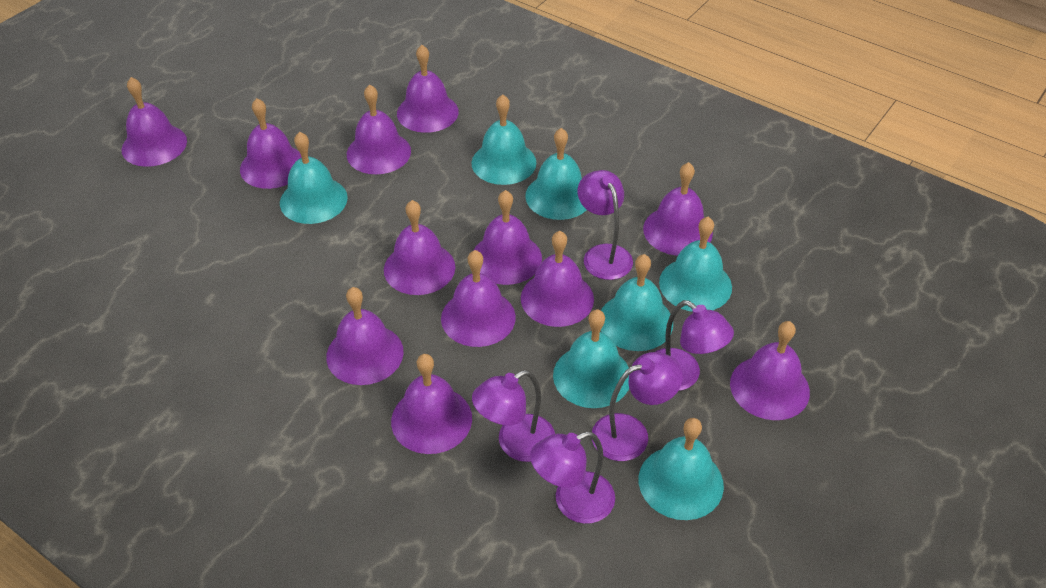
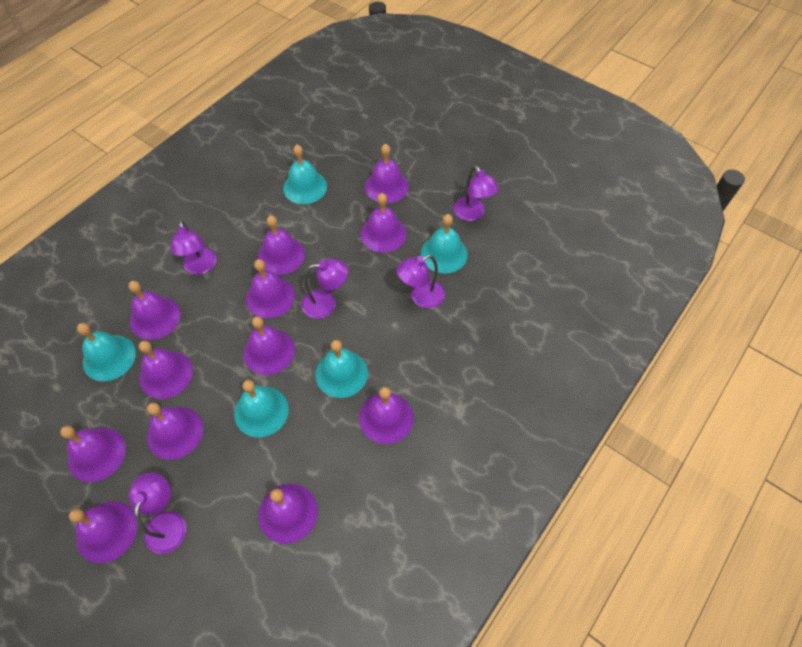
turquoise bell: [280,132,348,224] [471,94,536,185] [525,128,587,220] [553,309,629,408] [601,254,673,351] [639,418,724,520] [659,217,732,312] = 7 -> [77,323,136,381] [234,380,289,437] [283,145,327,204] [315,340,368,398] [421,214,468,273] = 5

